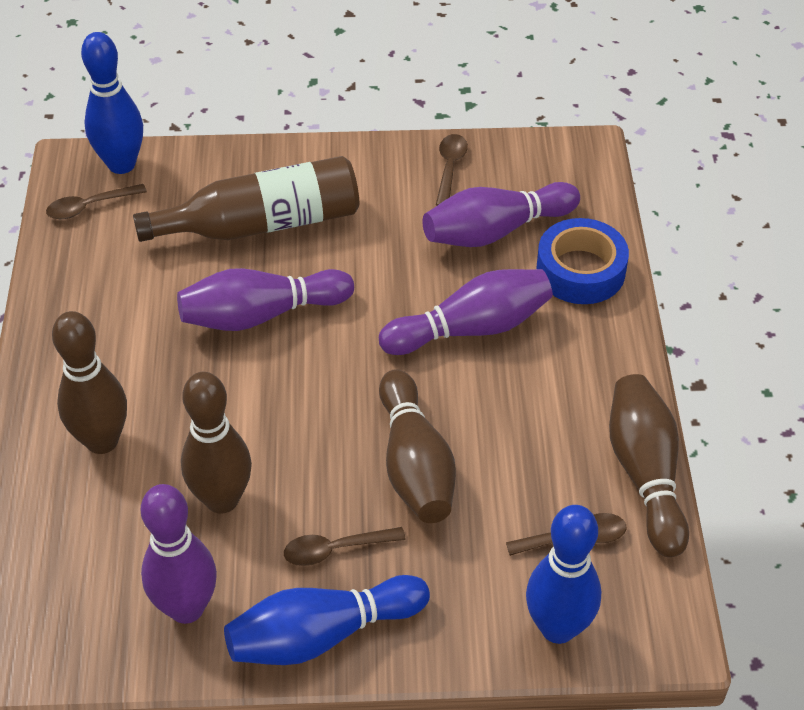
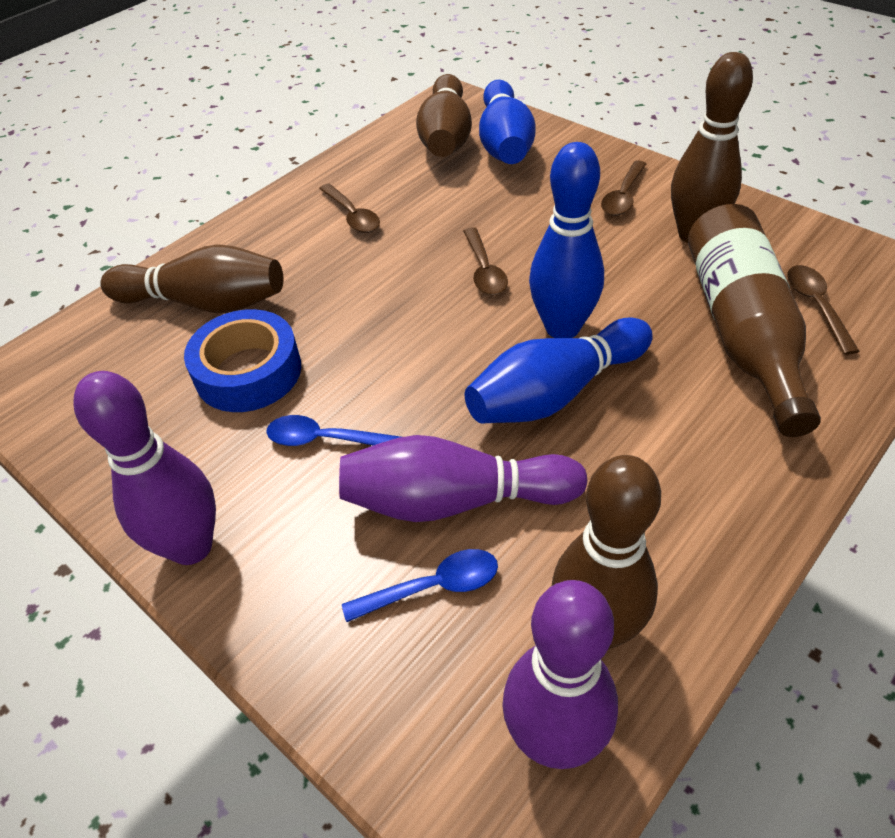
blue spoon: none = 0 -> [266,415,401,446] [342,549,498,622] = 2
purple bowling pin: [141,484,217,624] [177,268,354,331] [379,269,553,355] [422,182,580,247] = 4 -> [73,371,216,565] [339,435,587,522] [502,580,618,769] = 3

